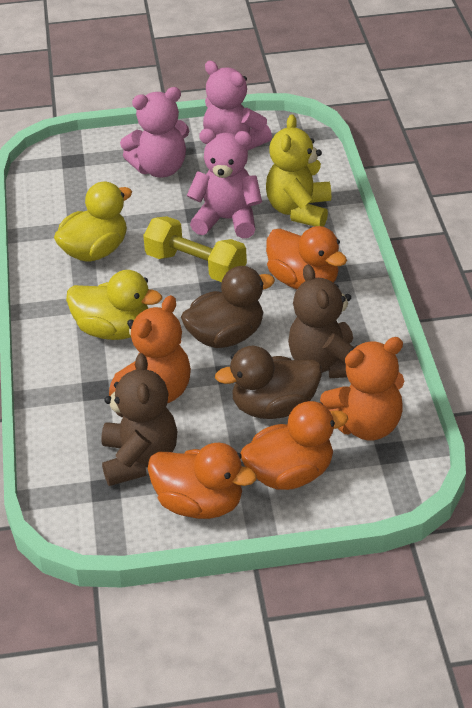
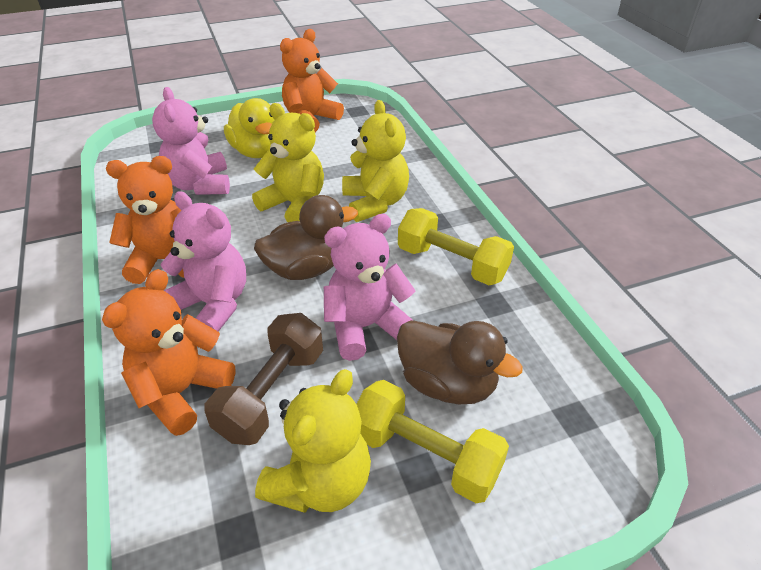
brown dumbbell: none = 0 -> [204,313,323,445] = 1
brown teddy bear: [101,353,177,486] [288,264,354,378] = 2 -> none = 0
orange duck: [148,443,257,519] [240,401,348,490] [266,226,347,289] = 3 -> none = 0
orange teddy bear: [109,295,191,403] [320,337,404,441] = 2 -> [102,269,236,436] [106,156,184,284] [280,29,344,132] = 3
yellow duck: [54,182,132,262] [66,270,162,340] = 2 -> [224,98,275,158] = 1
yellow dumbbell: [143,216,247,282] = 1 -> [357,380,509,503] [398,208,514,285] = 2
yellow teddy bear: [266,114,331,227] = 1 -> [252,103,324,222] [255,369,371,513] [342,100,409,222] = 3

